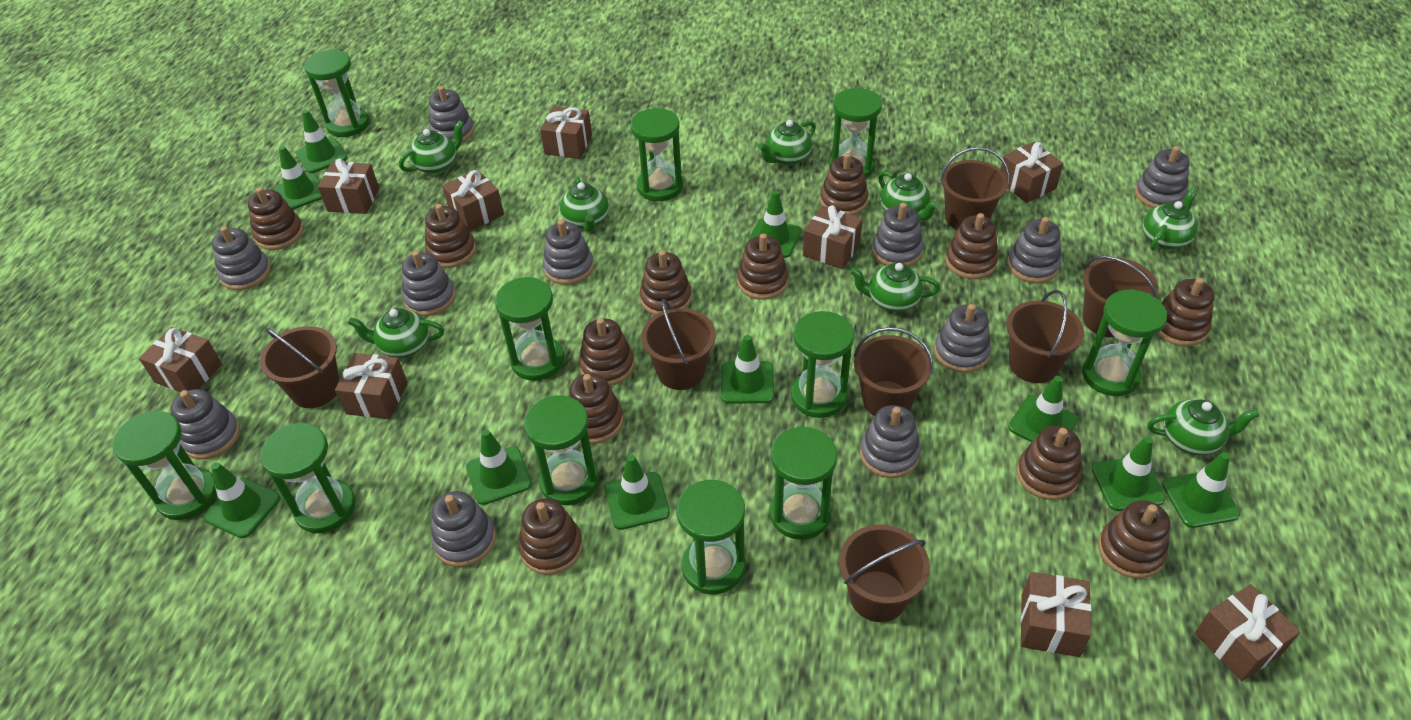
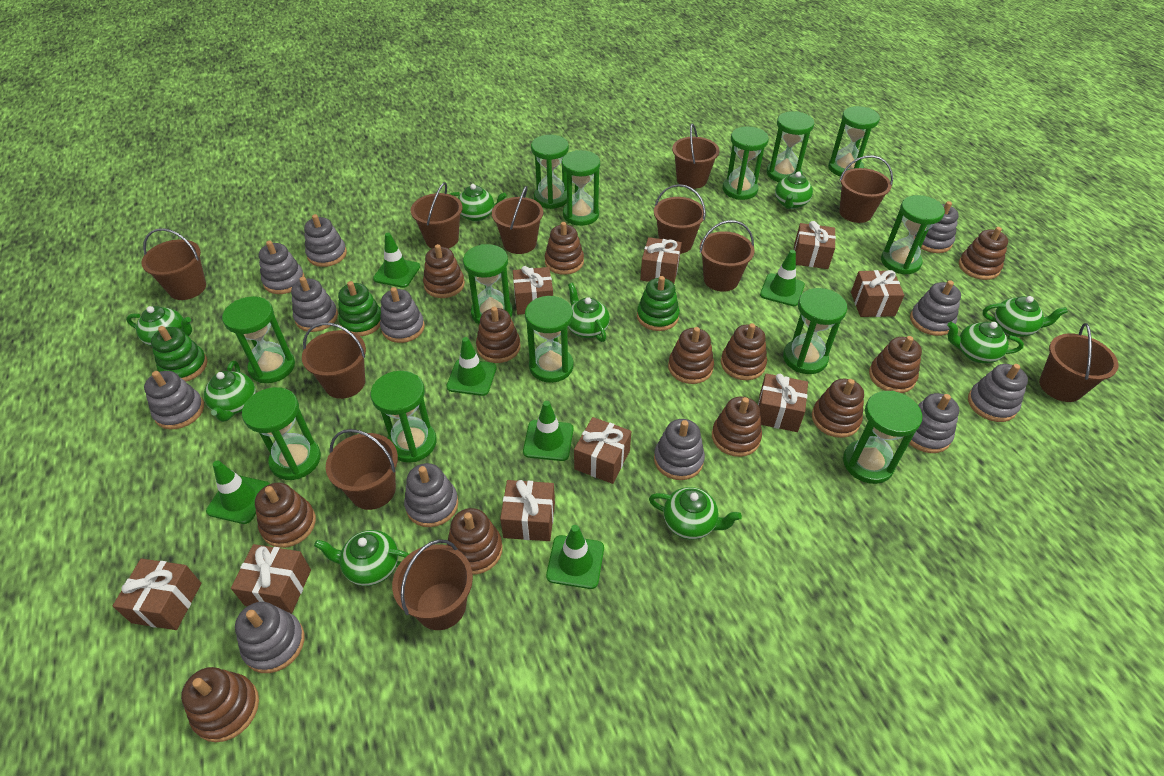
brown bucket: [260,326,339,408] [641,299,716,390] [839,525,930,622] [854,327,933,416] [940,147,1009,230] [1006,290,1084,383] [1083,256,1159,337] = 7 -> [142,228,206,300] [302,322,366,399] [326,429,398,510] [392,539,473,630] [411,182,463,249] [492,186,543,254] [654,184,706,254] [672,124,719,189] [699,220,755,292] [839,155,893,223] [1039,323,1118,402] = 11
green hourglass: [113,411,217,520] [260,422,356,533] [304,50,370,137] [495,277,564,381] [524,395,599,505] [631,108,683,201] [676,480,745,594] [769,427,837,540] [791,311,854,418] [829,88,882,178] [1082,290,1167,396] = 11 -> [222,296,295,383] [242,387,321,480] [371,371,437,463] [463,244,513,324] [525,296,574,383] [531,135,569,209] [562,150,600,226] [723,126,769,200] [766,111,814,182] [783,288,847,374] [828,106,880,176] [843,391,922,484] [881,195,945,275] = 13
green stacking toy: none = 0 -> [151,326,208,382] [338,281,381,336] [637,276,680,331] = 3
green teapot: [348,308,444,358] [399,120,464,174] [560,177,609,232] [758,120,816,165] [850,263,940,312] [879,171,939,220] [1143,187,1198,251] [1147,399,1259,455] = 8 -> [126,306,192,346] [204,361,256,422] [314,530,409,586] [450,184,507,222] [568,283,610,342] [649,487,742,540] [775,171,813,209] [947,322,1024,363] [982,296,1068,337] = 9
green traffic cone: [204,462,280,538] [274,146,322,210] [296,110,348,173] [466,429,532,505] [605,455,670,530] [721,335,774,404] [747,190,802,258] [1008,376,1078,442] [1092,436,1166,511] [1162,452,1240,528] = 10 -> [206,460,270,524] [373,233,420,288] [446,337,497,396] [523,401,573,461] [546,525,604,589] [760,250,805,306] = 6
grey stacking toy: [170,389,240,459] [212,226,271,290] [402,251,456,316] [429,86,474,143] [431,491,496,567] [543,220,594,285] [860,405,921,478] [872,203,923,267] [934,304,991,373] [1007,217,1061,283] [1135,146,1190,208] = 11 -> [144,371,204,429] [235,602,305,673] [259,241,305,294] [291,277,338,332] [304,214,347,267] [380,287,425,343] [404,463,458,527] [654,419,705,480] [909,393,959,453] [910,280,961,336] [914,201,959,253] [968,364,1028,422] = 12

